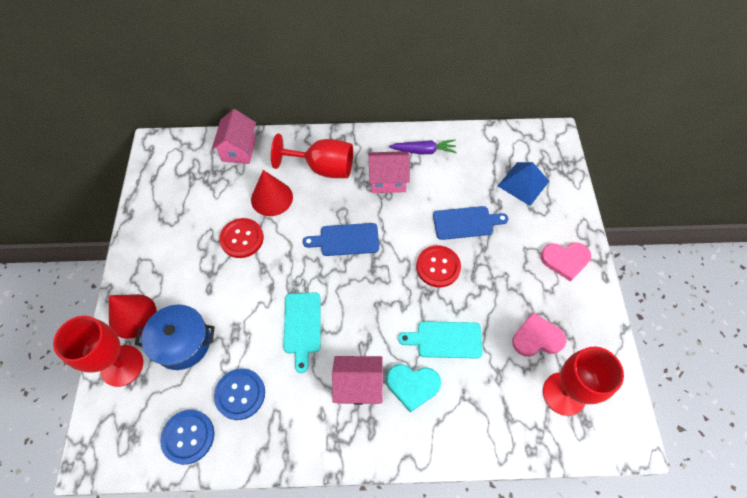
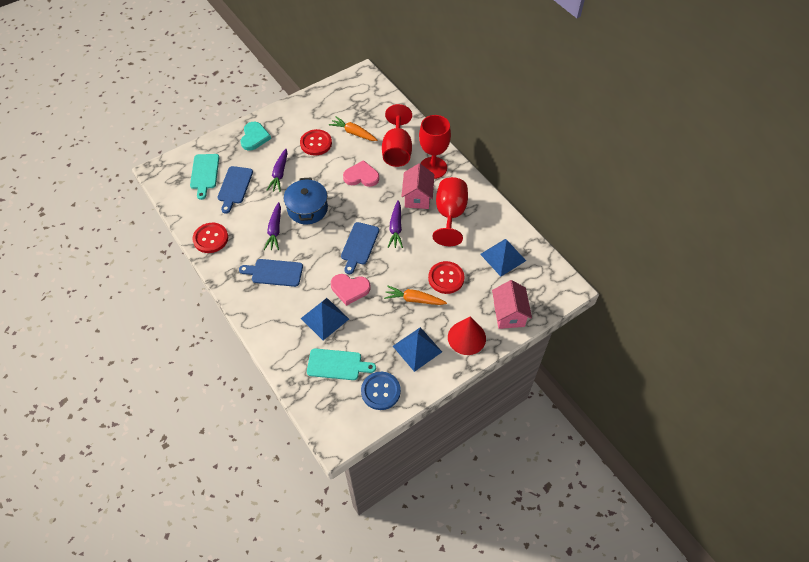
blue button: [160,410,214,465] [214,369,265,420] = 2 -> [361,372,401,410] = 1
blue cutting board: [303,223,379,256] [433,206,508,240] = 2 -> [217,166,253,213] [239,259,303,287] [341,222,379,274] = 3
blue pyramid: [498,162,549,206] = 1 -> [301,298,349,340] [393,327,442,372] [480,239,526,276] = 3
orange carrot: none = 0 -> [329,116,378,141] [384,285,447,305] = 2
pink house: [212,109,256,164] [332,356,383,405] [368,151,410,193] = 3 -> [401,164,434,209] [492,280,532,329] = 2
purple carrot: [389,139,457,154] = 1 -> [264,202,281,250] [267,149,288,192] [388,200,403,248] = 3
red button: [219,218,264,258] [416,245,461,287] = 2 -> [192,223,228,253] [300,129,332,156] [428,261,465,294] = 3
red cone: [109,294,157,339] [251,170,293,216] = 2 -> [448,316,486,355] = 1

